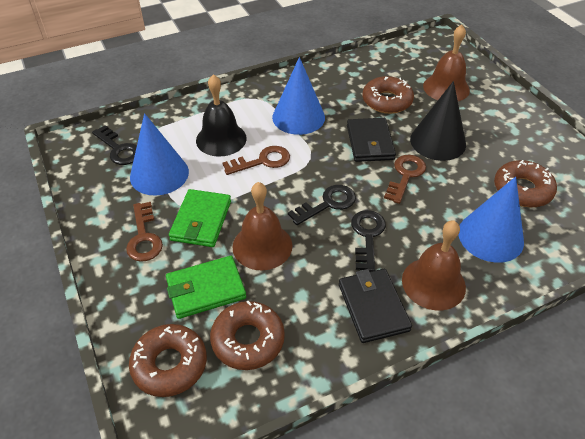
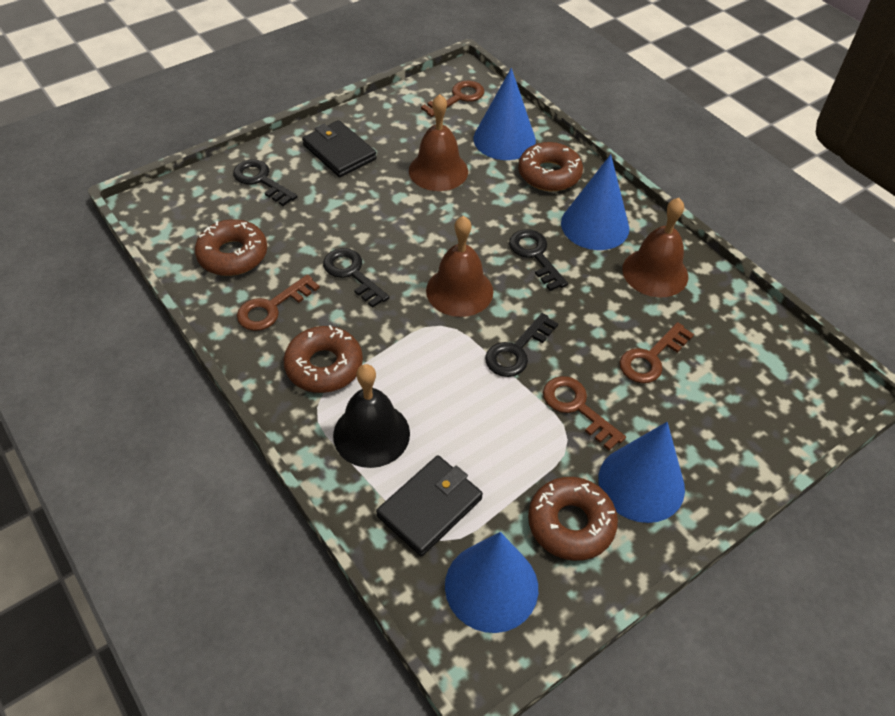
black cone: [410,81,466,161] = 1 -> none = 0
black key: [92,125,137,165] [288,185,356,225] [351,210,386,272] = 3 -> [233,159,298,206] [323,248,389,308] [485,313,558,377] [509,229,568,291] = 4
blue cone: [130,113,189,196] [272,57,325,135] [458,176,524,263] = 3 -> [445,532,538,633] [473,68,536,160] [561,154,629,250] [598,422,685,523] = 4
brown key: [126,202,163,262] [222,146,290,175] [384,155,426,204] = 3 -> [237,274,320,331] [421,81,484,117] [543,376,626,451] [620,322,694,383] = 4
green wallet: [166,256,246,319] [169,189,231,247] = 2 -> none = 0

